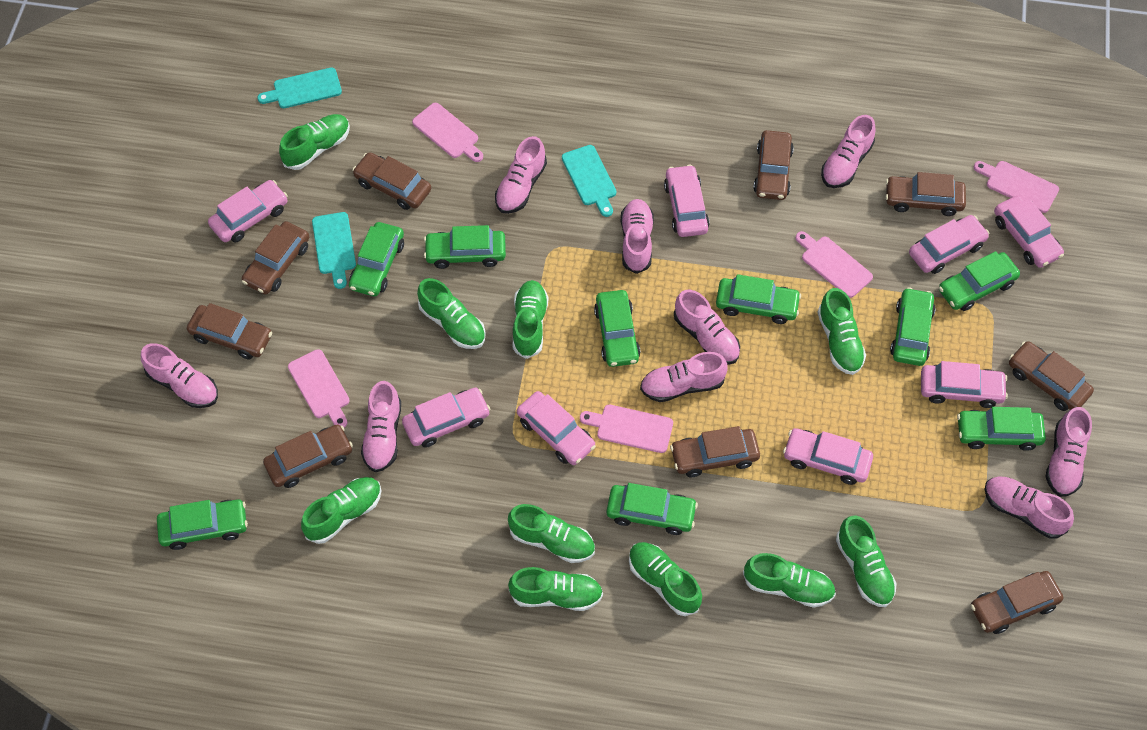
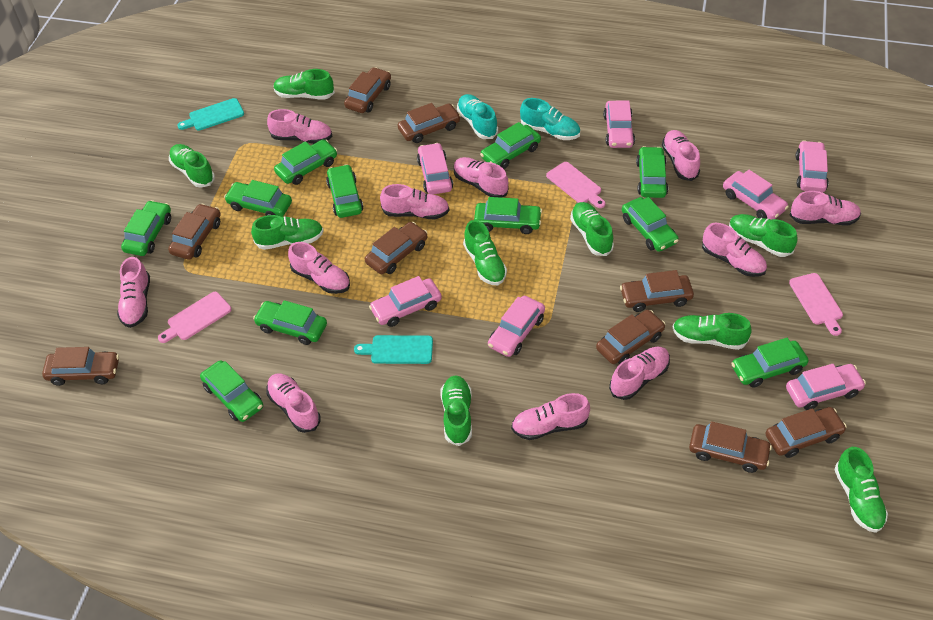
green car: [157,499,248,550] [349,222,404,296] [424,225,506,269] [594,290,640,367] [606,483,698,535] [716,274,801,324] [890,287,936,366] [939,251,1020,311] [957,407,1046,451] = 9 -> [121,200,171,256] [200,360,263,422] [224,180,292,217] [253,300,327,345] [274,139,337,185] [326,164,363,218] [474,197,542,234] [480,122,541,169] [622,197,679,252] [636,146,668,198] [731,338,809,388] = 11
green shoe: [279,114,350,170] [301,477,382,544] [417,278,486,349] [508,504,595,563] [508,567,603,611] [513,280,548,359] [629,542,702,616] [743,553,836,608] [817,288,866,375] [836,515,897,607] = 10 -> [169,144,215,188] [251,215,324,250] [273,69,335,100] [441,375,472,446] [463,220,507,285] [570,202,614,256] [673,313,752,350] [729,214,798,257] [835,447,888,533] = 9
pink car: [208,180,288,243] [402,388,491,448] [517,391,596,465] [664,165,710,237] [783,428,873,485] [909,215,989,274] [921,361,1008,408] [994,196,1064,268] = 8 -> [369,276,442,327] [417,143,453,194] [488,296,545,357] [603,101,635,148] [723,170,789,220] [786,364,866,410] [796,140,829,192] = 7
pink cutting board: [288,349,350,428] [412,103,483,162] [580,405,673,453] [795,231,873,298] [974,161,1059,213] = 5 -> [158,292,232,343] [546,162,606,208] [789,273,843,336] = 3
pink shoe: [141,343,218,408] [361,381,401,472] [495,136,547,214] [621,199,654,274] [640,352,728,402] [674,290,740,365] [821,115,876,188] [984,476,1074,539] [1045,407,1092,497] = 9 -> [117,257,150,328] [266,374,321,433] [267,109,332,144] [288,242,350,294] [380,184,449,219] [454,157,509,198] [511,393,590,440] [609,347,670,400] [662,130,700,181] [702,223,767,277] [790,191,861,225] = 11
turquoise cutting board: [257,68,342,108] [312,212,356,289] [562,145,616,217] = 3 -> [177,98,244,131] [354,335,433,364] = 2
turquoise shoe: none = 0 -> [457,94,498,139] [520,98,580,140] = 2

